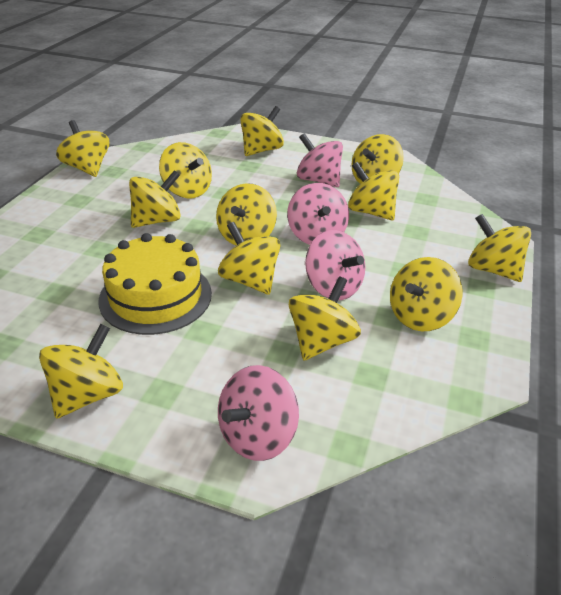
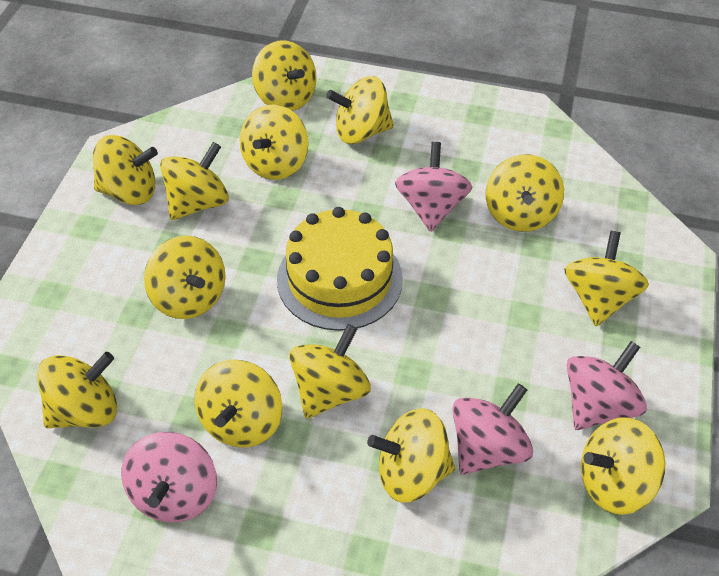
yellow spinning top: [39,324,123,419] [56,120,109,177] [129,170,181,228] [159,142,212,198] [216,183,277,246] [218,222,281,295] [240,106,284,156] [289,276,361,360] [348,162,399,221] [351,134,404,184] [390,257,463,331] [468,214,531,282] = 12 -> [37,352,117,428] [93,135,158,205] [144,236,226,319] [160,142,229,220] [195,359,283,448] [239,104,309,180] [252,40,317,111] [289,324,371,419] [326,76,394,144] [367,408,455,503] [486,154,564,232] [564,231,649,326] [581,417,666,515] = 13

